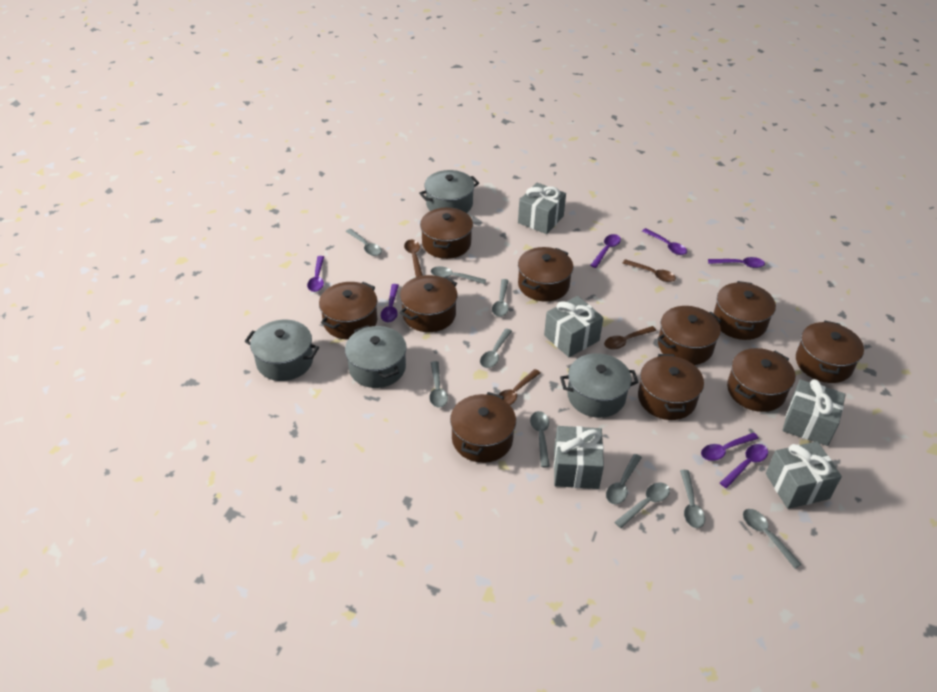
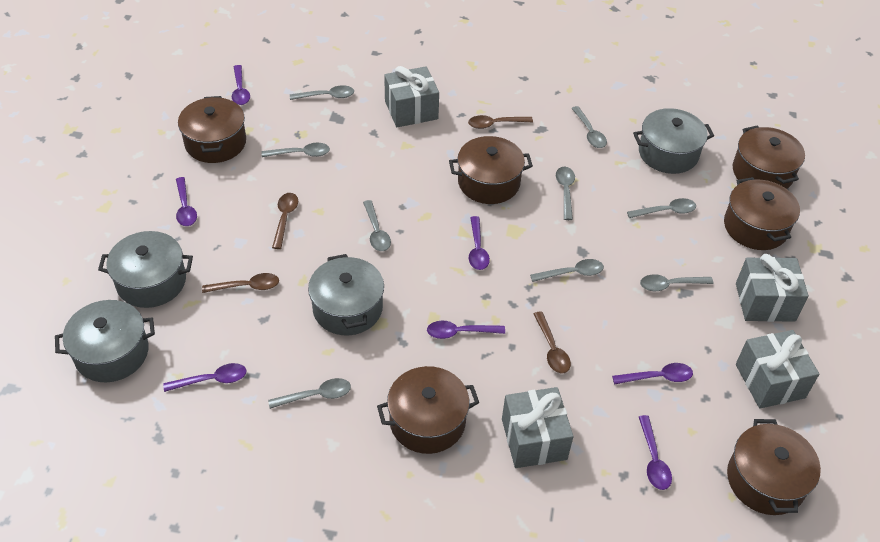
brown pot: [319,282,377,339] [400,275,458,332] [420,207,473,259] [450,392,516,463] [518,247,573,302] [638,354,704,420] [657,306,722,365] [713,281,776,340] [727,348,795,412] [796,321,864,383] = 10 -> [178,96,246,163] [377,366,479,454] [449,136,533,204] [724,177,800,250] [727,419,821,515] [733,125,805,189] = 6
grey gift: [518,183,566,234] [544,296,603,357] [554,426,604,489] [766,441,842,509] [782,379,846,446] = 5 -> [384,66,439,127] [502,387,574,468] [736,254,809,322] [736,330,819,409] = 4
grey spoon: [346,229,382,256] [429,361,448,408] [431,266,486,284] [480,328,512,368] [492,279,509,317] [530,411,550,467] [606,454,642,504] [614,482,670,528] [680,470,705,528] [743,509,802,569] = 10 -> [261,143,330,157] [268,378,351,409] [290,85,354,100] [363,200,391,251] [530,259,604,282] [556,167,575,220] [571,106,607,148] [627,198,696,218] [640,274,714,291] = 9

